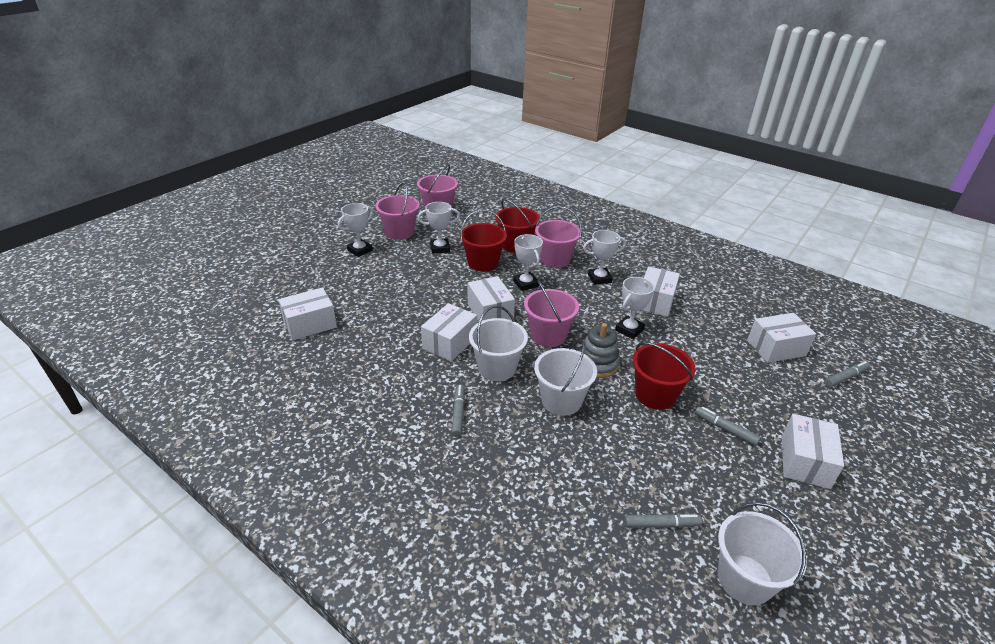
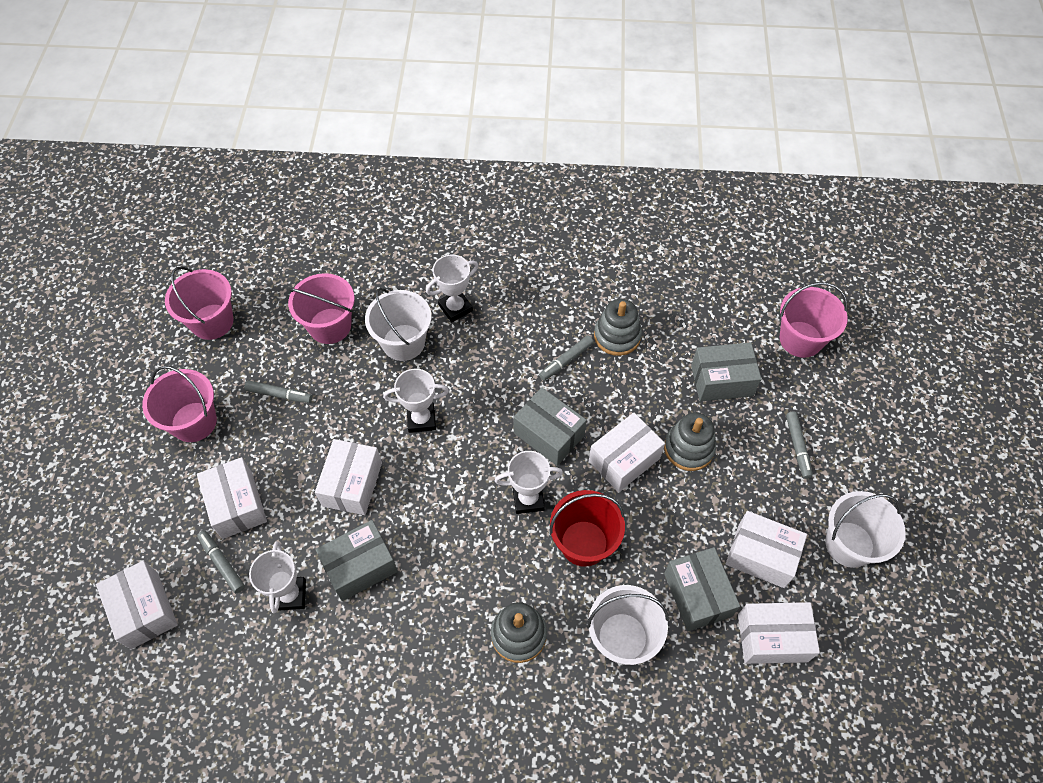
grey box: none = 0 -> [316,520,398,601] [513,387,587,466] [664,547,740,631] [691,342,761,402] = 4
grey stacking toy: [580,323,620,378] = 1 -> [491,602,547,663] [594,299,642,356] [664,412,716,471] = 3
red bucket: [460,210,507,272] [495,199,540,253] [632,342,696,410] = 3 -> [549,490,625,567] = 1
white trophy: [338,203,373,257] [418,202,460,254] [513,234,543,291] [583,230,626,285] [615,277,655,339] = 5 -> [249,541,306,613] [383,369,449,433] [426,255,478,322] [495,451,563,514] = 4

